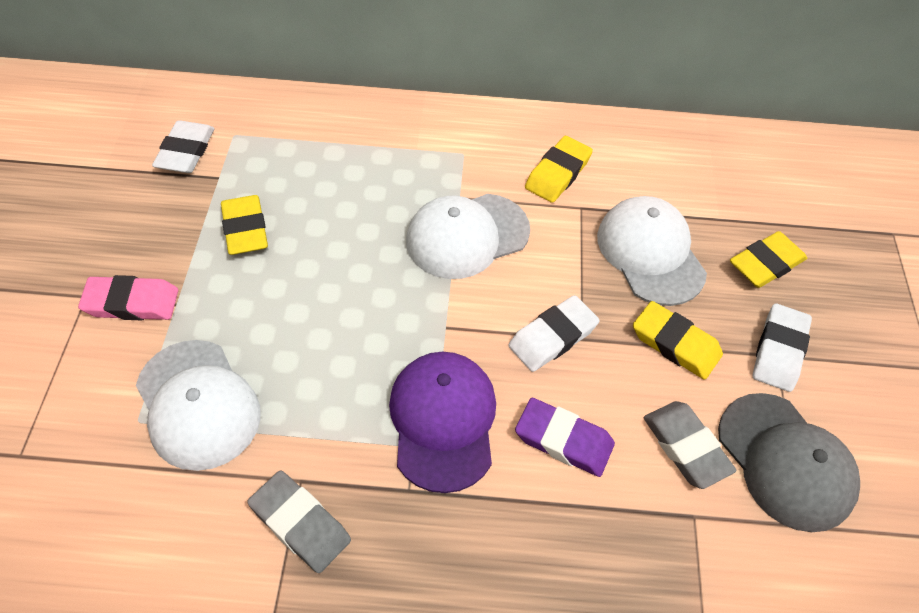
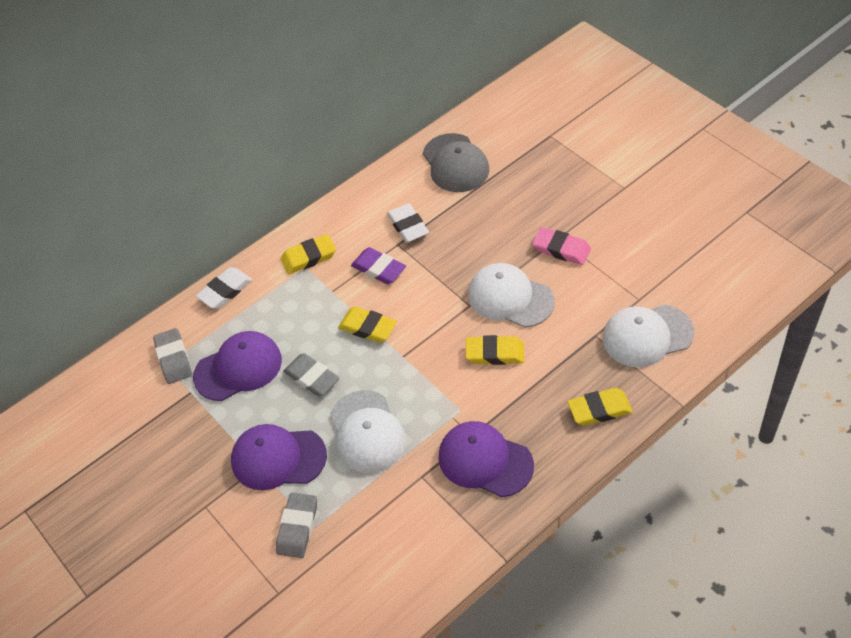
grey eraser: [247,471,351,573] [644,401,736,489] = 2 -> [153,328,192,384] [276,493,317,558] [283,353,340,397] = 3
purple cap: [389,352,496,493] = 1 -> [193,331,282,401] [231,424,327,490] [438,421,534,497] = 3
white eraser: [152,120,214,173] [508,295,600,372] [752,304,812,392] = 3 -> [196,267,252,309] [387,203,429,243] = 2

